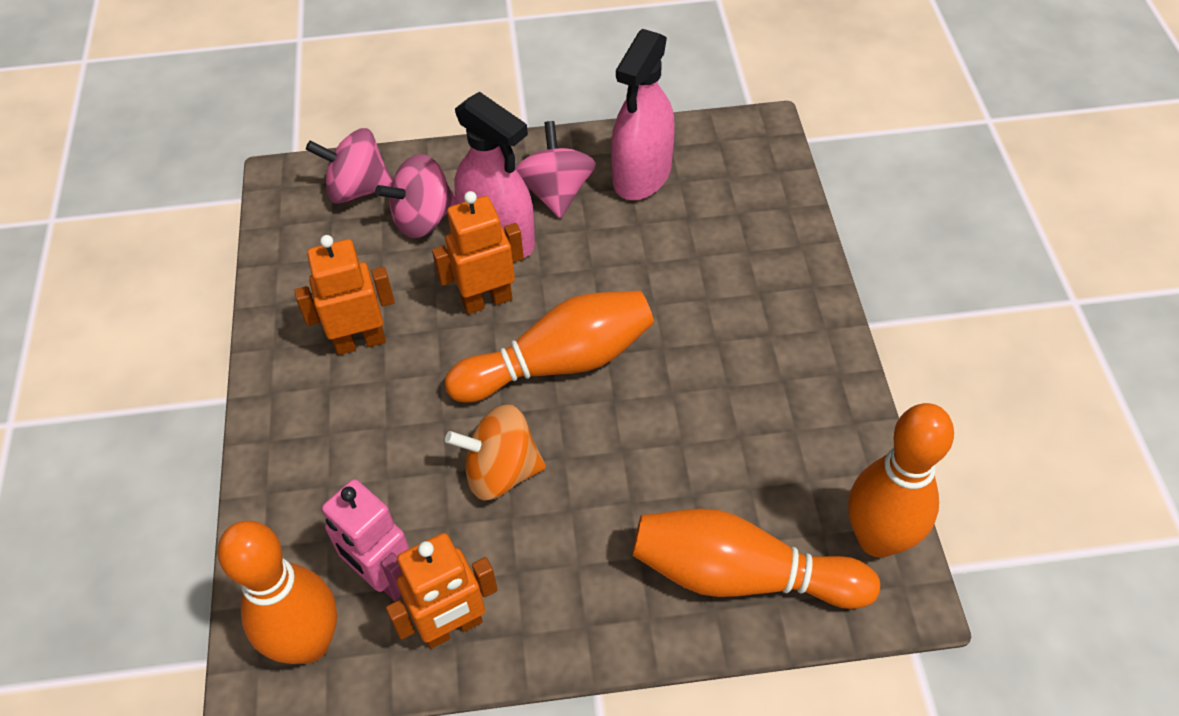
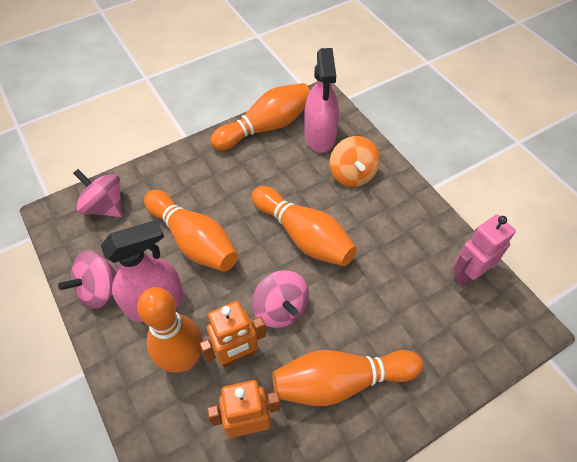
orange bowling pin: [218,521,337,664] [445,291,654,403] [632,509,880,609] [848,403,954,558] = 4 -> [137,287,203,373] [144,190,238,272] [210,83,310,150] [252,186,357,266] [273,350,423,406] = 5
orange robot: [294,235,395,355] [386,533,498,649] [432,191,524,314] = 3 -> [199,301,266,367] [207,380,280,438] = 2

